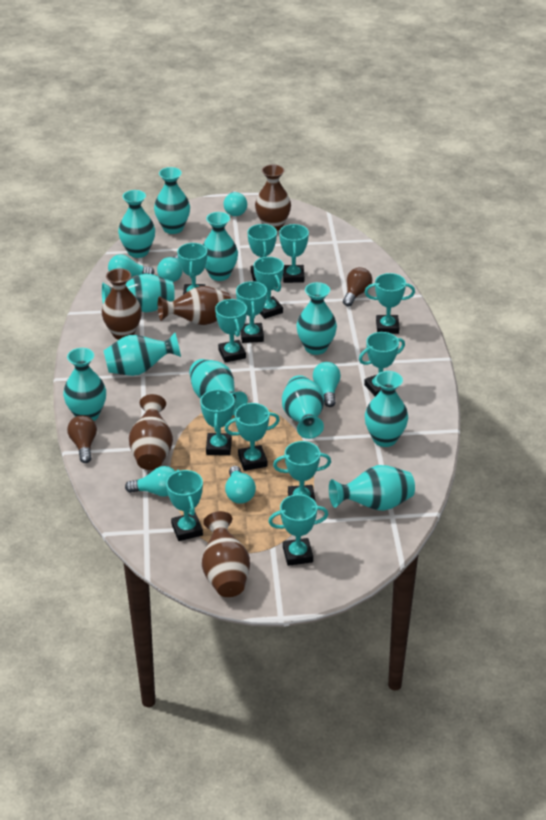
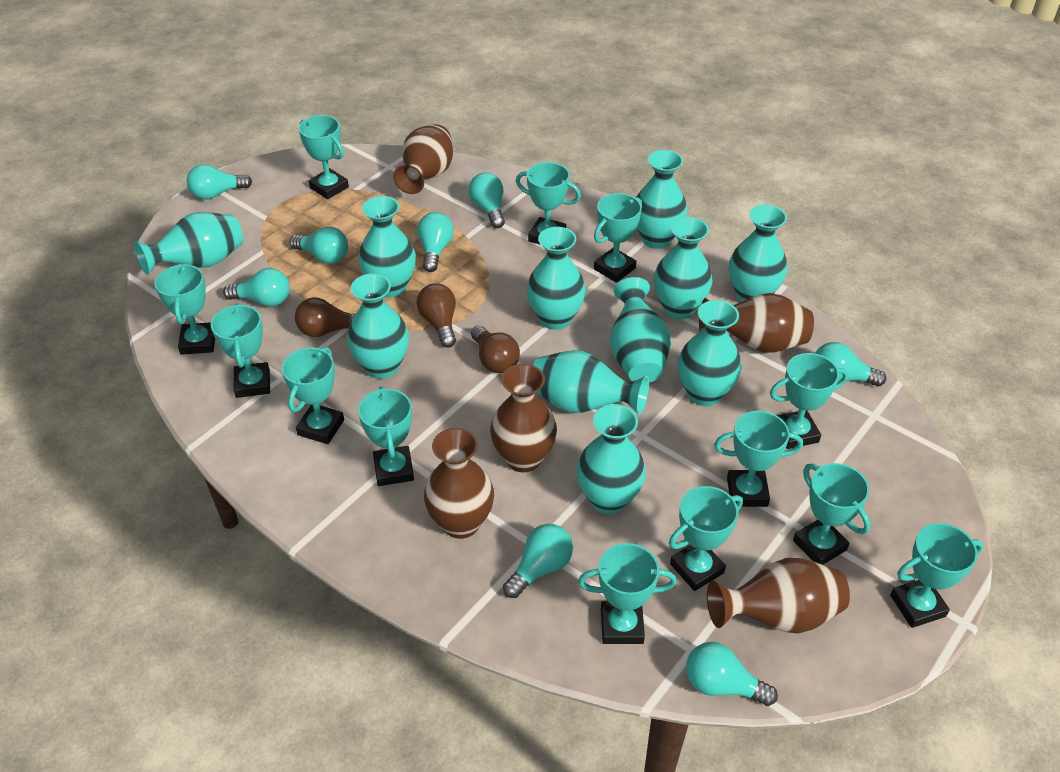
brown light bulb: [67,415,97,463] [343,267,373,306] = 2 -> [295,297,355,337] [416,283,456,348] [471,325,520,373] = 3
turquoise light bulb: [108,254,155,277] [125,466,176,497] [157,255,182,282] [223,191,247,216] [225,466,256,504] [313,362,341,407] = 6 -> [187,164,252,200] [223,268,290,307] [290,227,348,264] [417,212,454,272] [468,172,505,228] [503,524,573,598] [686,642,778,706] [815,342,886,387] = 8

